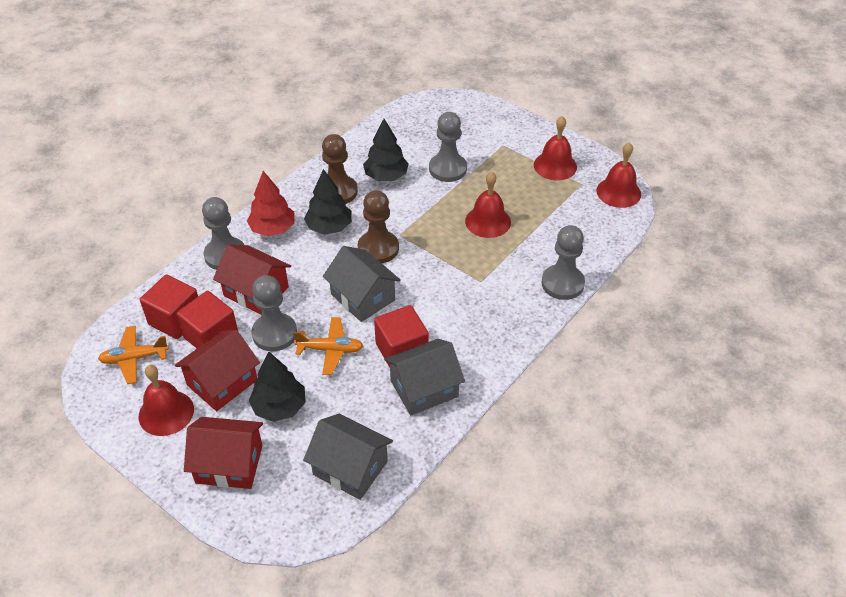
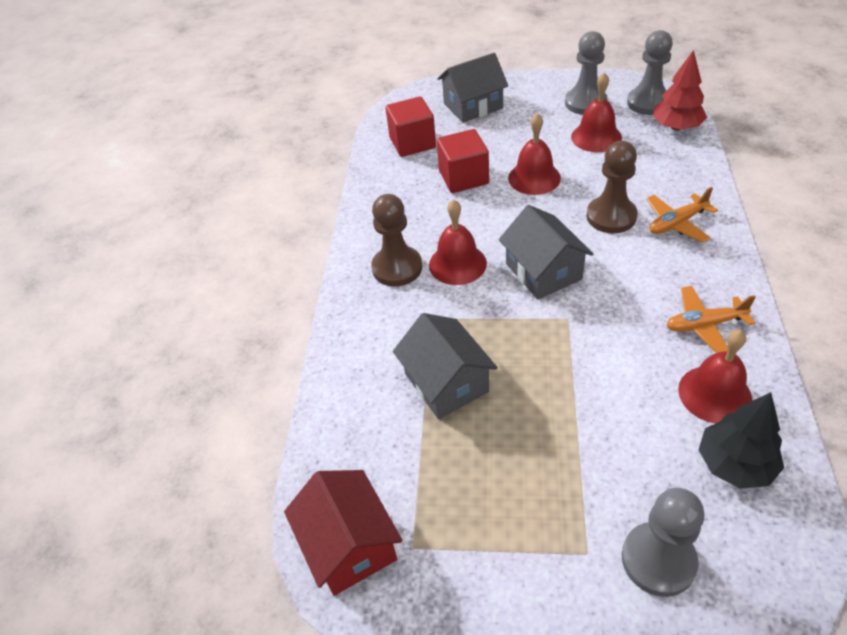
black tree: [249,351,306,422] [304,169,352,234] [363,119,409,181] = 3 -> [699,392,784,489] = 1
grey pawn: [202,197,244,270] [251,275,297,351] [429,112,467,182] [541,225,585,300] = 4 -> [565,31,608,115] [622,488,704,597] [627,30,673,115] = 3
red cube: [140,274,198,339] [176,291,238,349] [374,305,429,368] = 3 -> [385,96,436,157] [437,129,489,193] = 2
red house: [175,330,260,411] [184,417,263,489] [213,245,291,315] = 3 -> [284,470,402,596] = 1

